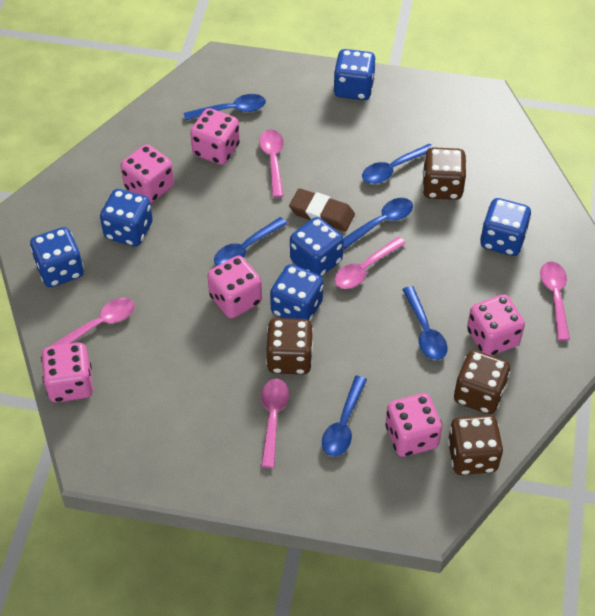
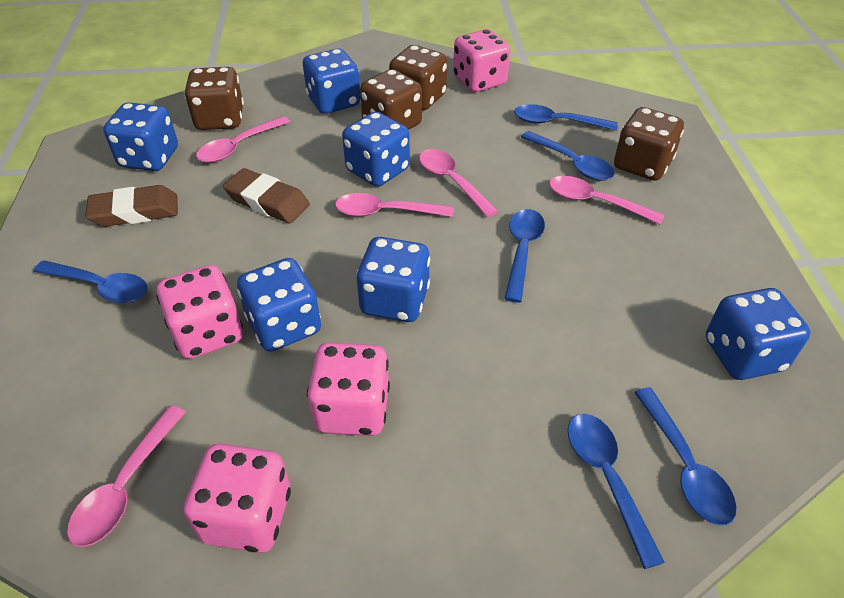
brown eraser: [289,188,355,232] = 1 -> [85,185,178,227] [223,168,310,223] = 2
pink dice: [41,343,93,402] [121,144,174,203] [190,108,240,165] [207,255,262,318] [385,393,442,457] [467,294,525,356] = 6 -> [156,265,243,359] [184,444,291,553] [307,343,390,436] [453,29,511,92] = 4

